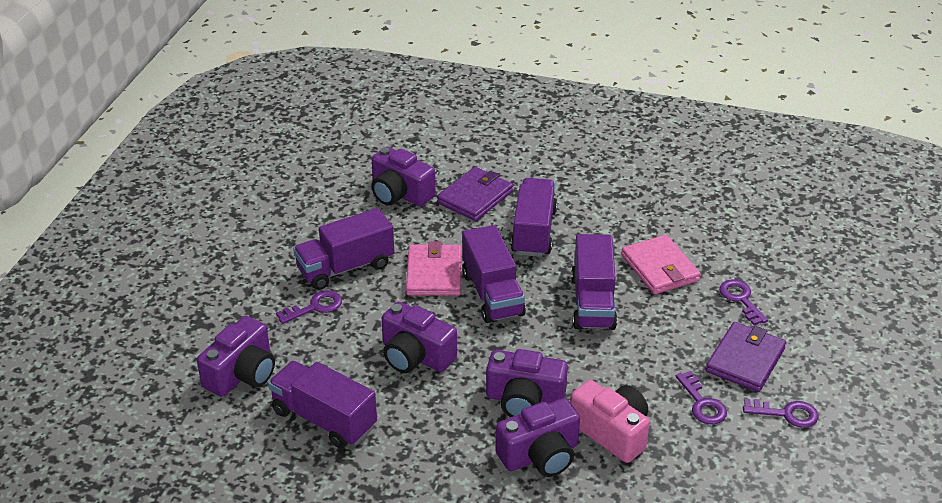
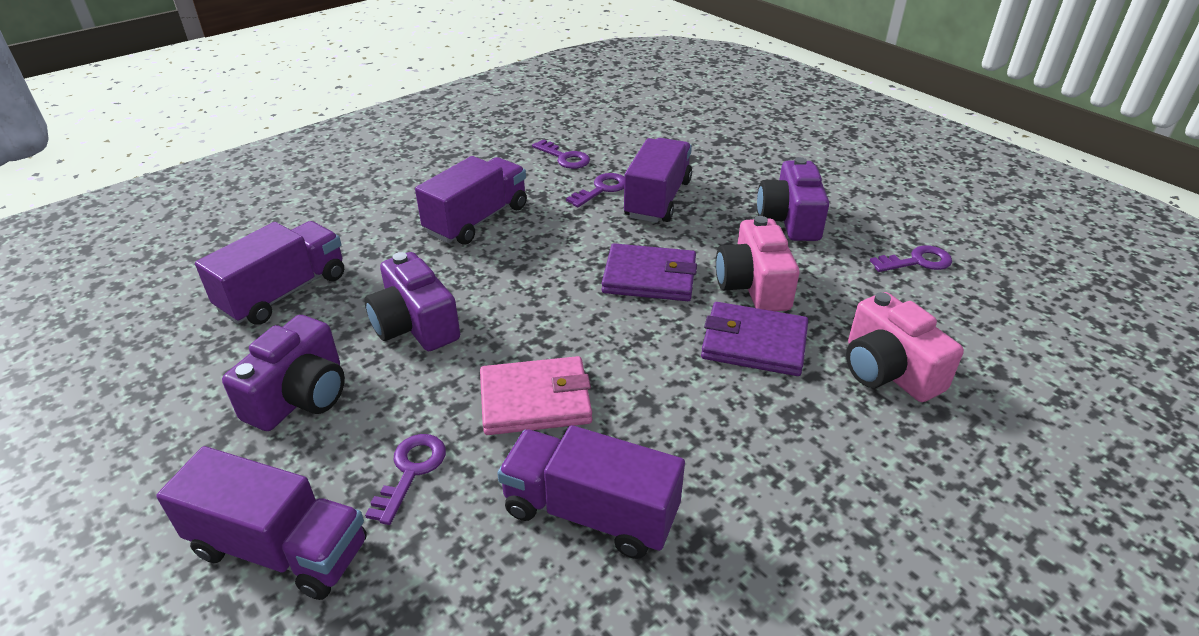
pink camera: [570,380,650,463] = 1 -> [716,216,799,311] [846,292,964,402] = 2
pink wallet: [406,242,461,296] [621,235,701,294] = 2 -> [480,356,592,435] = 1
purple camera: [197,316,275,397] [371,147,436,206] [382,302,457,373] [486,349,568,417] [496,398,580,477] = 5 -> [222,315,345,431] [364,252,460,351] [757,157,829,241] = 3

